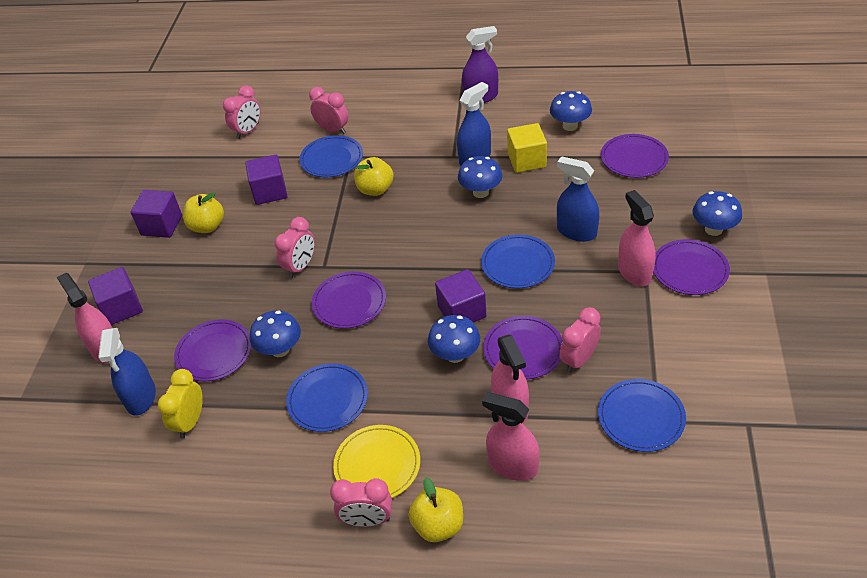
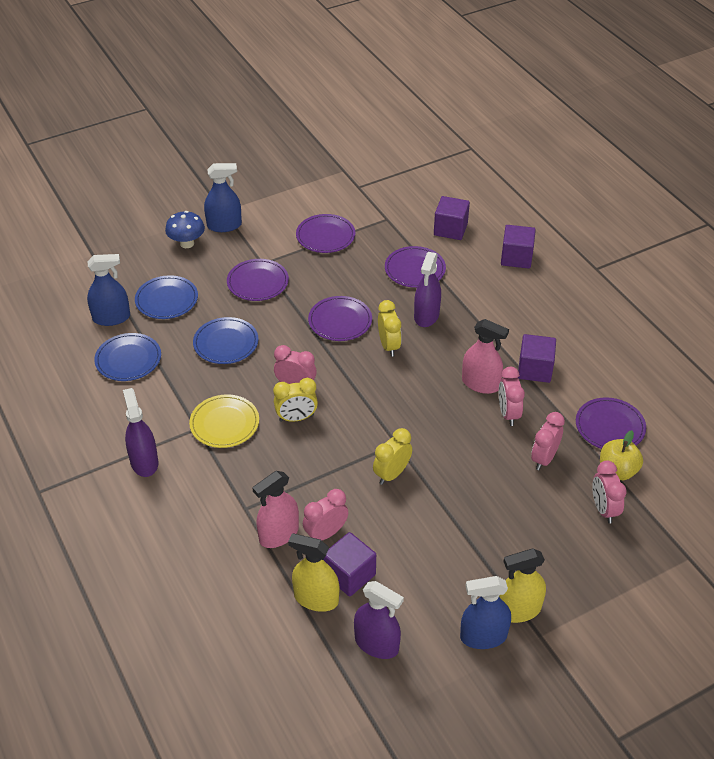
blue mushroom: [250,311,301,357] [428,315,480,363] [458,156,502,198] [550,91,592,131] [693,191,742,236] = 5 -> [165,211,205,248] = 1
blue plate: [286,363,368,432] [299,135,363,178] [481,234,555,288] [598,379,686,452] = 4 -> [94,333,161,381] [135,275,198,319] [193,317,259,364] = 3
pink spray bottle: [57,273,112,363] [482,392,540,481] [491,334,529,424] [618,190,656,286] = 4 -> [253,471,299,548] [462,319,509,394] = 2
purple spray bottle: [462,26,498,104] = 1 -> [123,388,158,477] [354,581,404,659] [414,252,441,327] = 3
yellow apple: [183,192,224,233] [354,157,394,196] [408,477,463,542] = 3 -> [600,430,643,480] = 1
yellow clock: [158,369,203,439] = 1 -> [273,378,318,422] [373,428,412,485] [378,300,402,357] = 3
yellow cube: [507,123,547,173] = 1 -> none = 0
yellow spray bottle: none = 0 -> [288,534,339,612] [499,548,546,623] = 2

